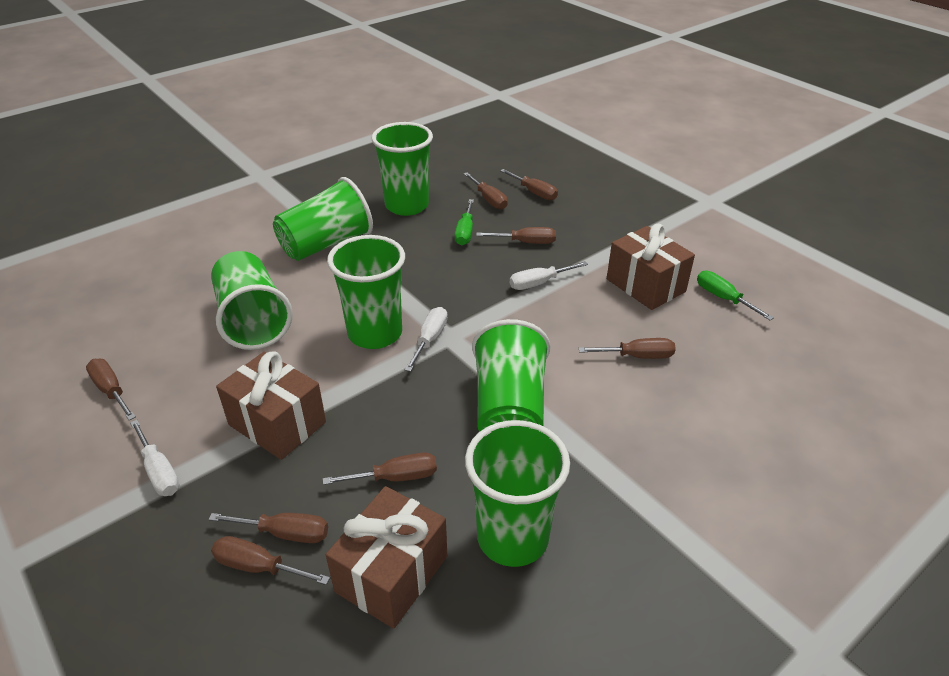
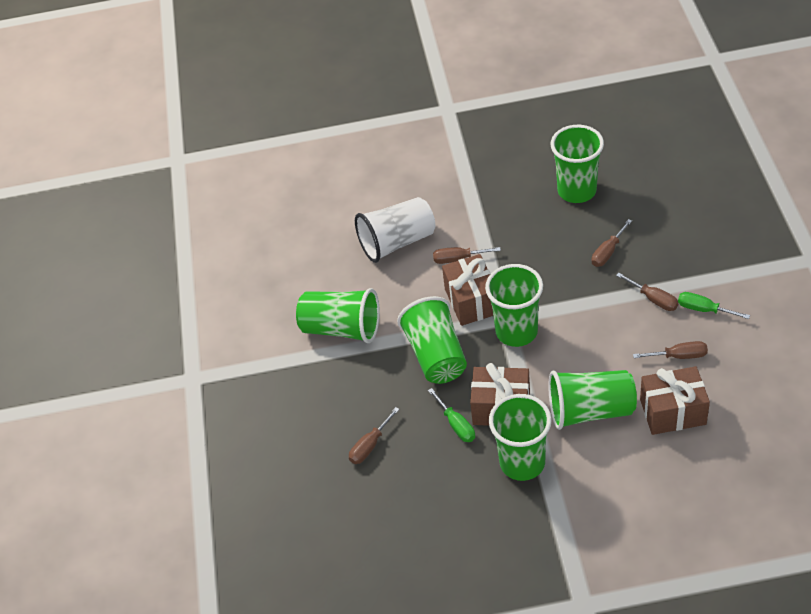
brown screwdriver: [86,359,136,421] [209,513,328,543] [211,536,330,585] [323,452,437,485] [463,172,508,209] [476,227,556,244] [500,169,558,200] [579,338,676,359] = 8 -> [349,407,400,464] [433,247,501,264] [592,219,632,267] [616,273,679,311] [633,341,708,359] = 5
white cup: none = 0 -> [355,197,435,263] = 1
white screwdriver: [130,420,180,496] [405,307,448,372] [510,262,588,290] = 3 -> none = 0

